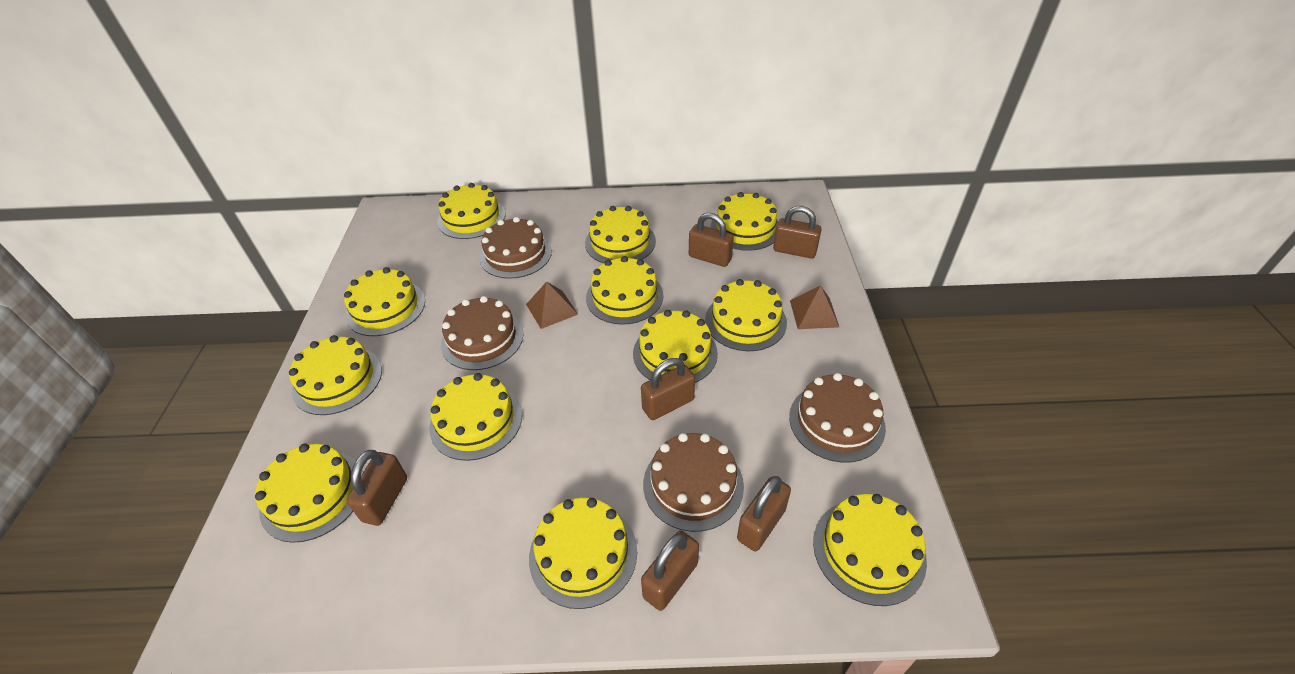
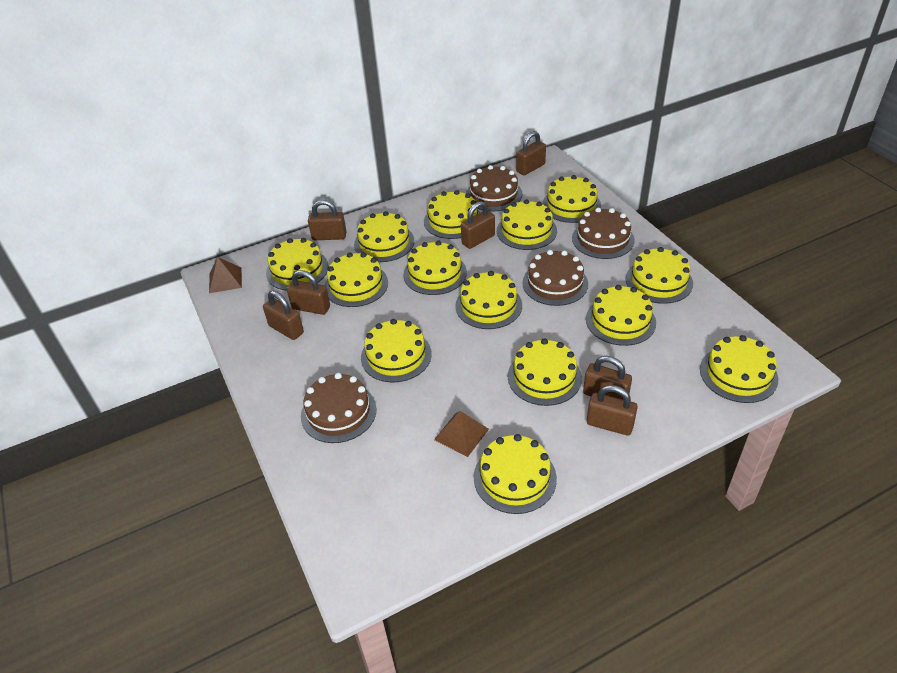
brown padlock: [346,450,407,526] [641,358,695,420] [641,531,699,611] [689,213,734,267] [737,476,791,552] [773,206,822,258] = 6 -> [263,291,304,340] [287,270,330,315] [308,200,347,240] [461,201,495,249] [516,131,546,175] [583,356,632,400] [587,385,638,436] = 7
yellow cake: [255,444,363,543] [289,335,382,415] [344,267,425,336] [429,373,522,461] [437,183,506,239] [529,498,637,609] [585,206,656,263] [586,256,663,325] [633,310,718,383] [705,279,787,351] [711,192,778,251] [813,494,927,606] = 12 -> [266,238,329,291] [324,252,388,307] [354,211,414,262] [361,319,432,383] [403,241,467,295] [424,190,480,239] [455,271,522,329] [474,434,557,514] [497,199,557,250] [508,338,582,406] [542,175,601,223] [586,285,656,346] [626,247,693,304] [700,335,778,403] = 14

